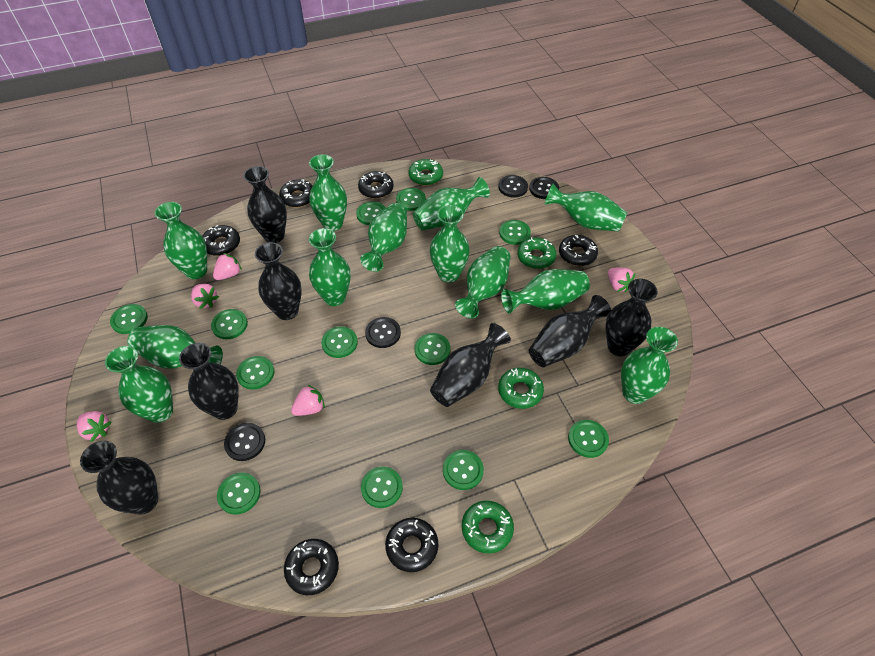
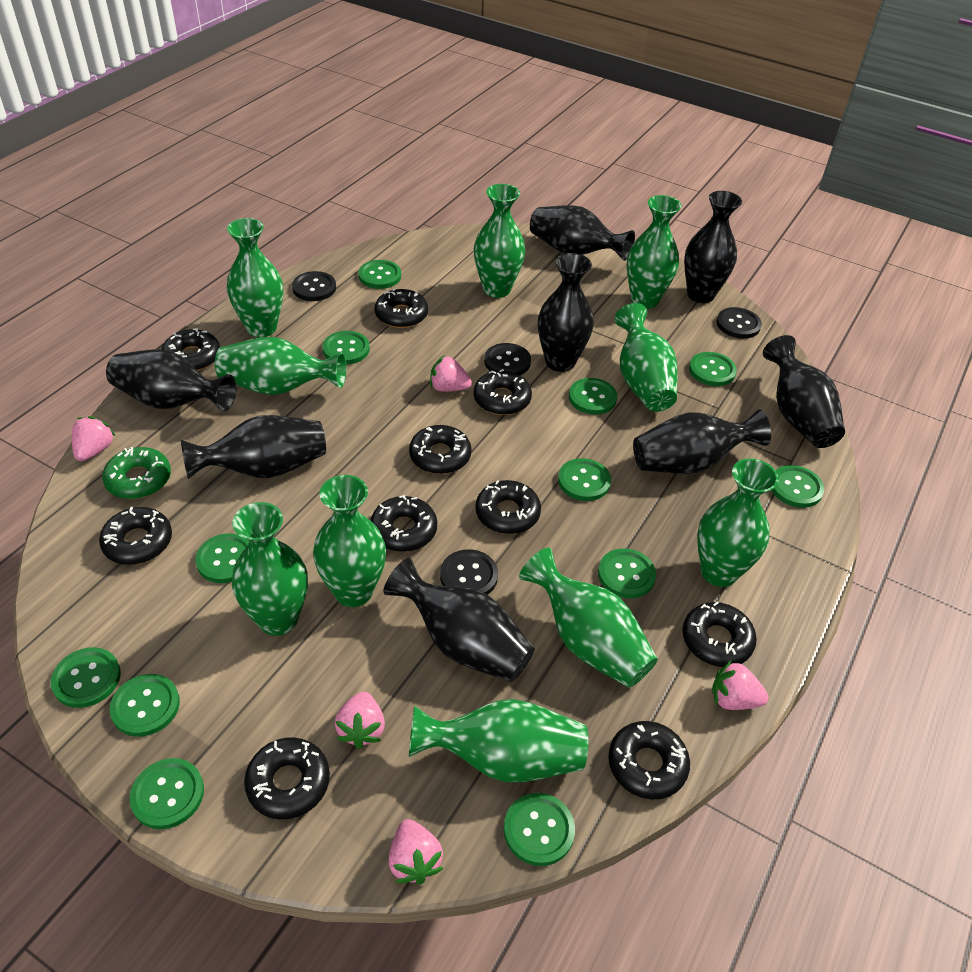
black donut: [202,225,240,256] [279,180,313,207] [284,539,339,595] [358,171,394,199] [385,518,438,572] [559,235,598,266] = 6 -> [99,507,172,565] [161,328,220,371] [244,737,330,819] [370,495,437,552] [375,288,428,328] [409,425,472,474] [473,369,532,415] [475,480,541,534] [608,721,690,799] [682,602,757,667] = 10
black vase: [80,441,158,515] [179,343,239,420] [243,166,287,243] [255,242,302,320] [430,323,511,407] [529,295,611,367] [605,279,658,356] = 7 -> [106,349,237,411] [181,415,326,479] [384,558,535,682] [530,205,635,261] [538,253,594,372] [633,409,771,474] [684,191,742,303] [763,335,845,448] = 8
green donut: [409,159,443,186] [462,501,514,553] [498,368,544,409] [517,237,556,269] = 4 -> [102,447,171,499] = 1
green vase: [105,346,173,423] [127,325,223,369] [155,202,207,279] [309,154,347,231] [309,228,351,306] [360,203,407,272] [413,177,490,231] [430,205,470,283] [455,246,511,318] [501,269,590,314] [544,184,627,232] [621,327,678,404] = 12 -> [215,337,346,395] [227,218,283,337] [232,502,308,636] [313,475,386,607] [409,699,588,782] [474,184,525,298] [519,548,658,688] [615,303,678,412] [626,195,681,309] [697,458,779,587] = 10

